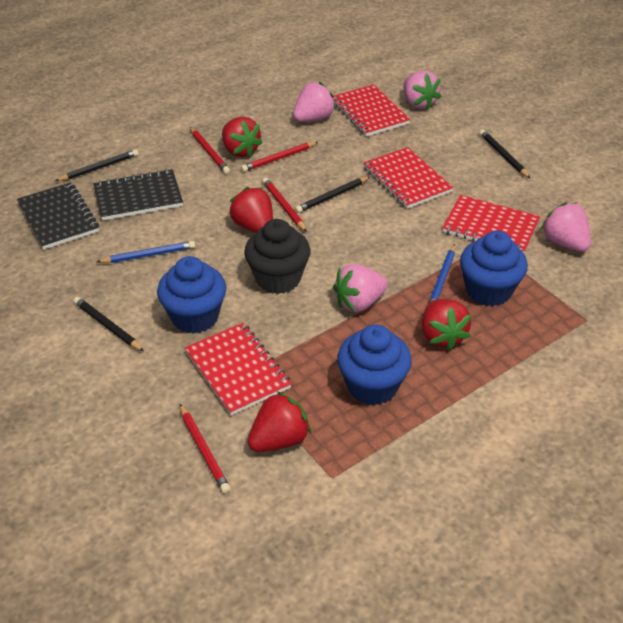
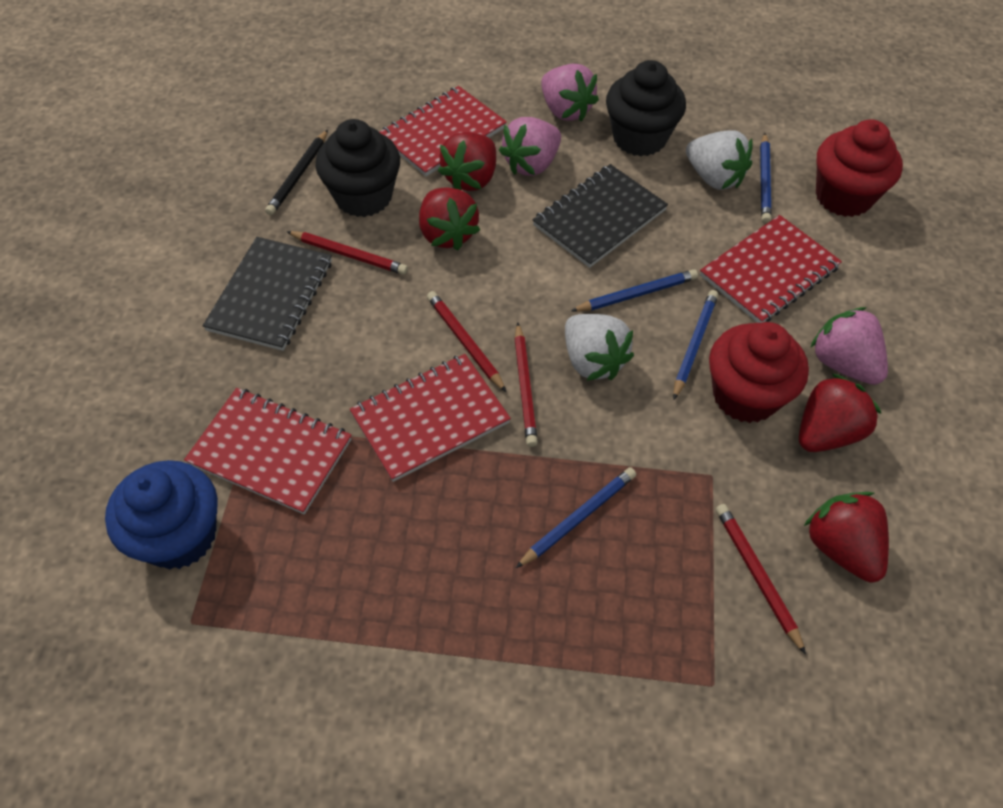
black cupcake: [244,219,310,294] = 1 -> [316,119,400,217] [606,60,686,156] = 2
black pencil: [55,149,139,181] [73,297,144,351] [295,177,370,213] [479,129,531,179] = 4 -> [265,130,328,216] = 1
blue cupcake: [157,256,227,334] [337,325,412,406] [460,231,528,306] = 3 -> [105,460,218,569] = 1
blue pencil: [97,241,195,263] [428,244,455,304] = 2 -> [516,467,636,568] [571,269,698,312] [673,290,719,400] [760,133,772,224] = 4
pink strawberry: [293,82,336,122] [333,264,388,312] [403,71,441,109] [541,202,591,252] = 4 -> [499,117,561,176] [541,64,599,122] [810,307,888,385] = 3
red cupcake: none = 0 -> [709,322,809,423] [816,119,903,217] = 2
white strawberry: none = 0 -> [565,314,634,381] [686,130,753,190] = 2

